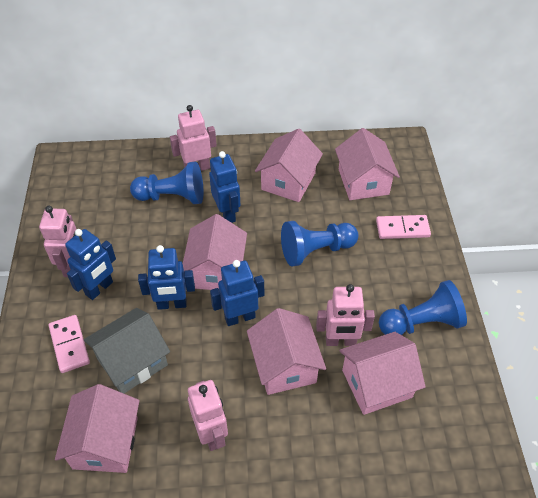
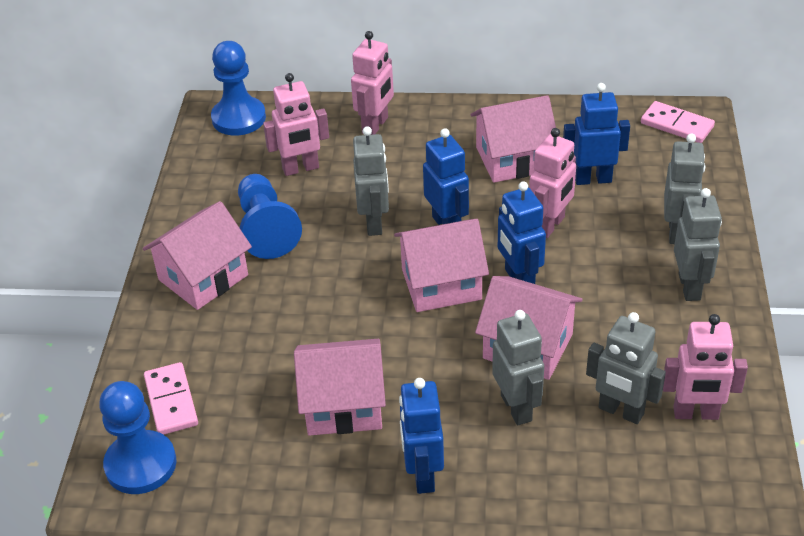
grey house: [84,308,170,393] = 1 -> none = 0
grey robot: none = 0 -> [353,126,389,236] [492,310,544,425] [586,312,666,424] [664,134,706,244] [674,188,722,301] = 5
pink house: [55,384,140,473] [183,214,247,290] [247,308,326,395] [255,129,323,202] [335,128,400,200] [339,332,426,415] = 6 -> [143,201,252,310] [294,339,386,436] [394,219,489,312] [470,95,556,183] [475,276,583,380] = 5

